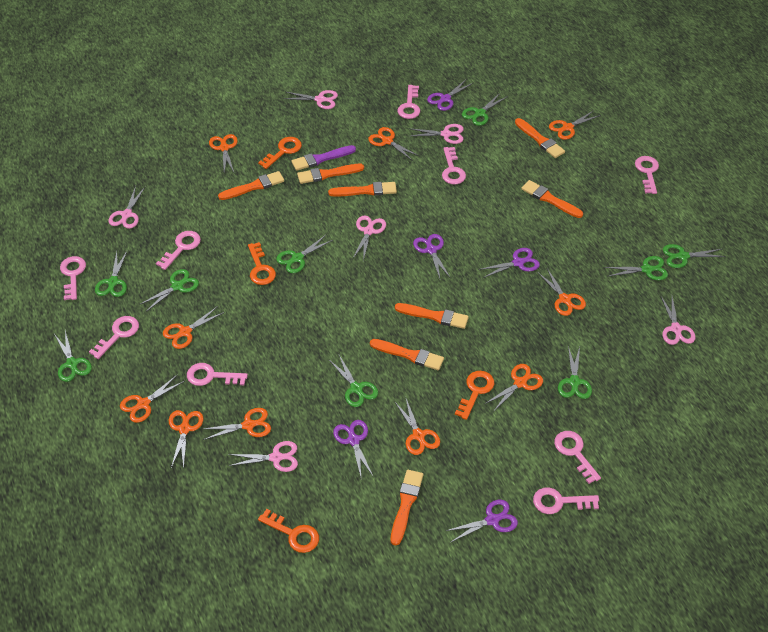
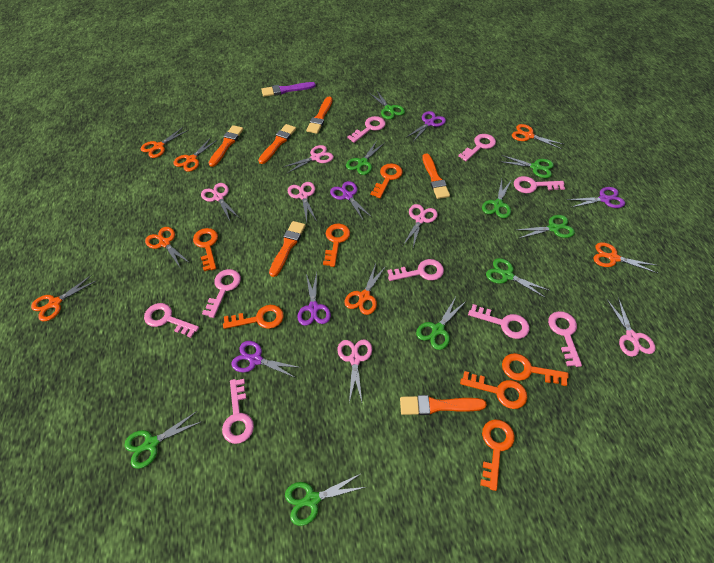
orange brush: [218,171,284,200] [297,164,364,184] [328,182,397,196] [370,339,444,370] [391,470,423,545] [395,303,469,329] [515,118,565,158] [521,180,583,218] = 8 -> [209,125,243,167] [258,124,296,164] [269,221,306,277] [306,97,333,134] [400,395,487,415] [422,153,450,199] = 6
orange key: [248,242,276,285] [258,137,302,169] [258,509,319,553] [455,371,494,420] = 4 -> [193,228,218,271] [223,305,284,329] [323,224,350,267] [371,163,403,198] [460,371,527,409] [480,419,515,491] [502,353,569,386] = 7
orange scissors: [120,375,184,423] [163,306,224,349] [169,410,203,468] [203,408,271,440] [209,134,238,172] [368,127,419,161] [394,399,440,455] [485,364,543,412] [537,268,586,316] [549,111,601,140] = 10 -> [31,275,96,321] [141,127,189,158] [145,227,191,269] [173,138,217,172] [344,264,386,315] [512,124,563,149] [593,242,658,273] = 7

